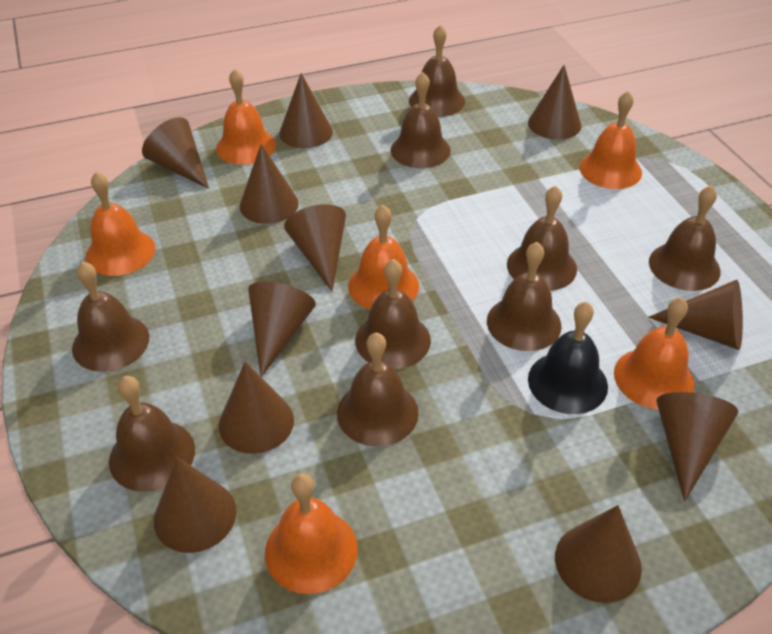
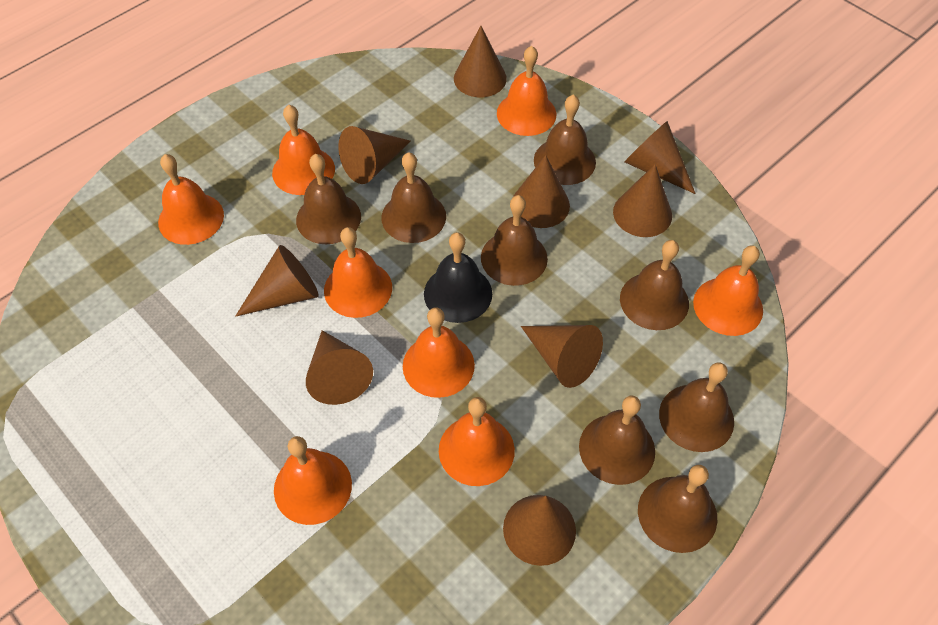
brown bell: [72,262,149,372] [109,376,195,492] [337,332,419,447] [355,259,431,369] [391,72,451,168] [409,25,465,117] [487,242,561,351] [507,185,577,291] [649,185,721,291] = 9 -> [296,154,361,244] [382,152,446,243] [481,195,548,286] [534,94,596,185] [579,396,655,485] [620,240,689,330] [638,465,717,553] [659,362,734,452] = 8
brown cone: [142,117,209,189] [154,457,236,553] [219,361,294,454] [240,144,299,224] [248,282,316,377] [279,73,333,148] [284,204,346,291] [528,65,582,140] [555,505,642,603] [648,280,743,350] [656,392,738,501] = 11 -> [235,245,319,317] [306,330,373,405] [338,126,411,184] [454,26,507,97] [503,495,576,566] [513,155,570,228] [521,325,603,388] [613,164,672,237] [624,121,696,194] = 9
orange bell: [86,172,155,276] [216,69,276,165] [265,473,358,594] [348,205,419,309] [579,91,642,189] [614,297,695,409] = 6 -> [158,154,224,245] [272,105,335,195] [274,436,352,525] [324,227,392,318] [403,308,475,398] [439,397,515,486] [497,46,557,136] [693,245,763,336] = 8

